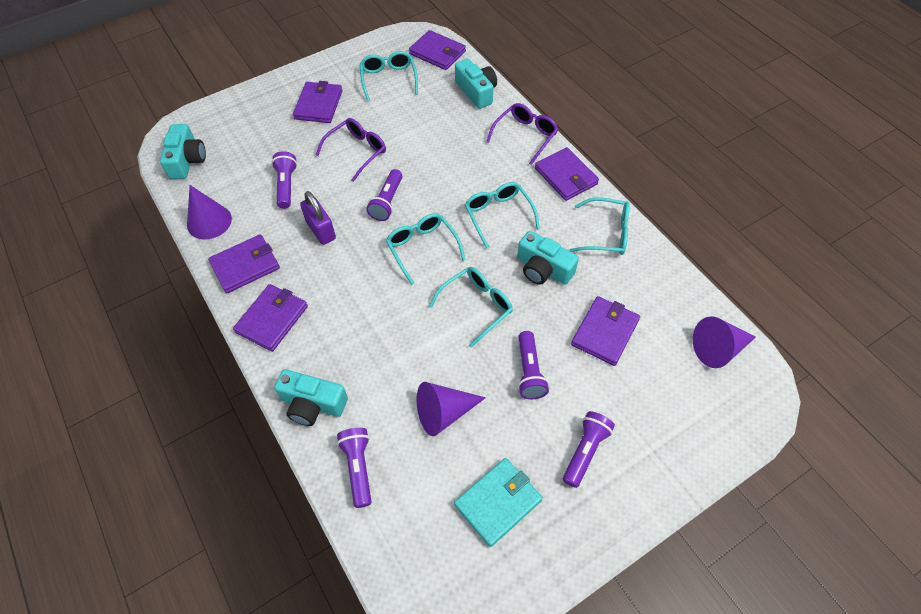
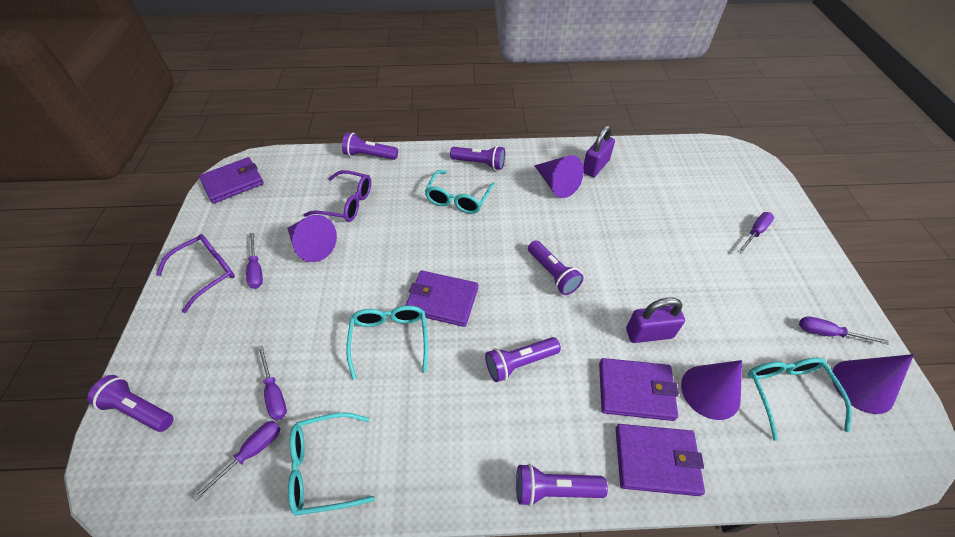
purple cone: [187,185,232,239] [417,382,486,436] [693,316,756,368] = 3 -> [287,215,337,262] [534,155,584,198] [681,360,742,420] [832,354,914,414] = 4
purple flashlight: [271,151,297,209] [337,428,372,508] [366,169,403,221] [518,331,549,399] [563,411,615,488] = 5 -> [87,375,174,432] [342,132,398,160] [450,146,505,170] [485,337,561,382] [516,464,608,507] [528,240,583,295] = 6
purple padlock: [300,191,336,245] = 1 -> [583,125,615,177] [626,297,685,343] = 2
purple screwdriver: none = 0 -> [192,421,281,502] [246,233,263,289] [258,345,287,421] [738,212,774,254] [799,316,889,345] = 5
purple wallet: [208,234,280,293] [233,284,308,352] [293,81,343,123] [409,30,466,70] [535,147,599,201] [571,296,640,366] = 6 -> [199,157,264,204] [405,271,478,327] [599,358,679,421] [616,424,705,496] = 4
turquoise camera: [160,124,206,179] [274,369,348,426] [455,59,497,109] [517,231,579,285] = 4 -> none = 0
turquoise glasses: [360,51,418,101] [386,213,466,285] [429,267,513,348] [465,182,540,249] [570,197,630,255] = 5 -> [288,412,375,516] [346,306,428,380] [425,170,495,214] [748,358,852,441] = 4
turquoise wallet: [454,458,543,547] = 1 -> none = 0

